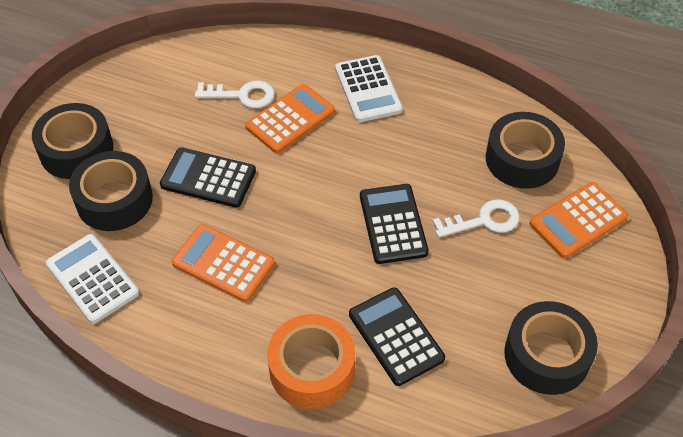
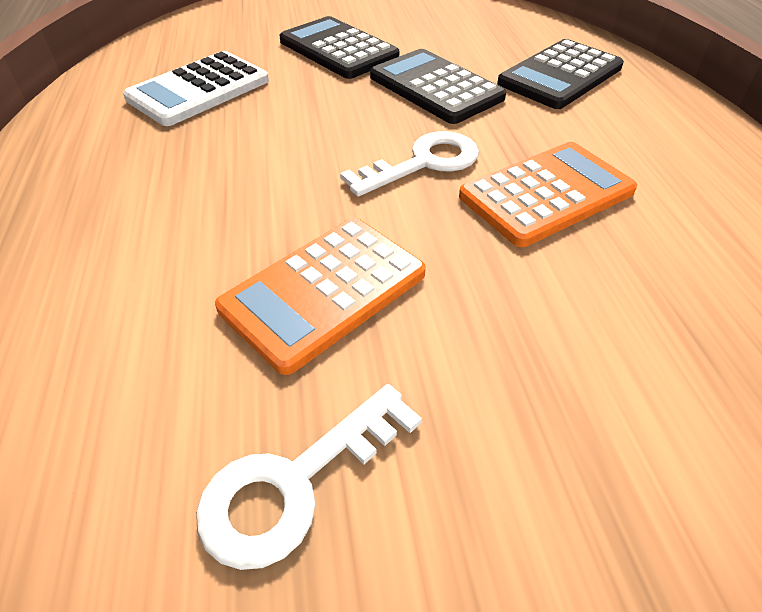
black tape: [32,103,113,179] [69,151,153,231] [486,112,565,189] [504,301,598,395] = 4 -> none = 0
orange calculator: [172,224,275,302] [245,84,335,153] [529,182,628,258] = 3 -> [215,218,426,375] [459,142,637,247] = 2
orange tape: [267,314,355,409] = 1 -> none = 0
white calculator: [46,234,139,324] [335,55,403,122] = 2 -> [123,51,269,126] = 1

